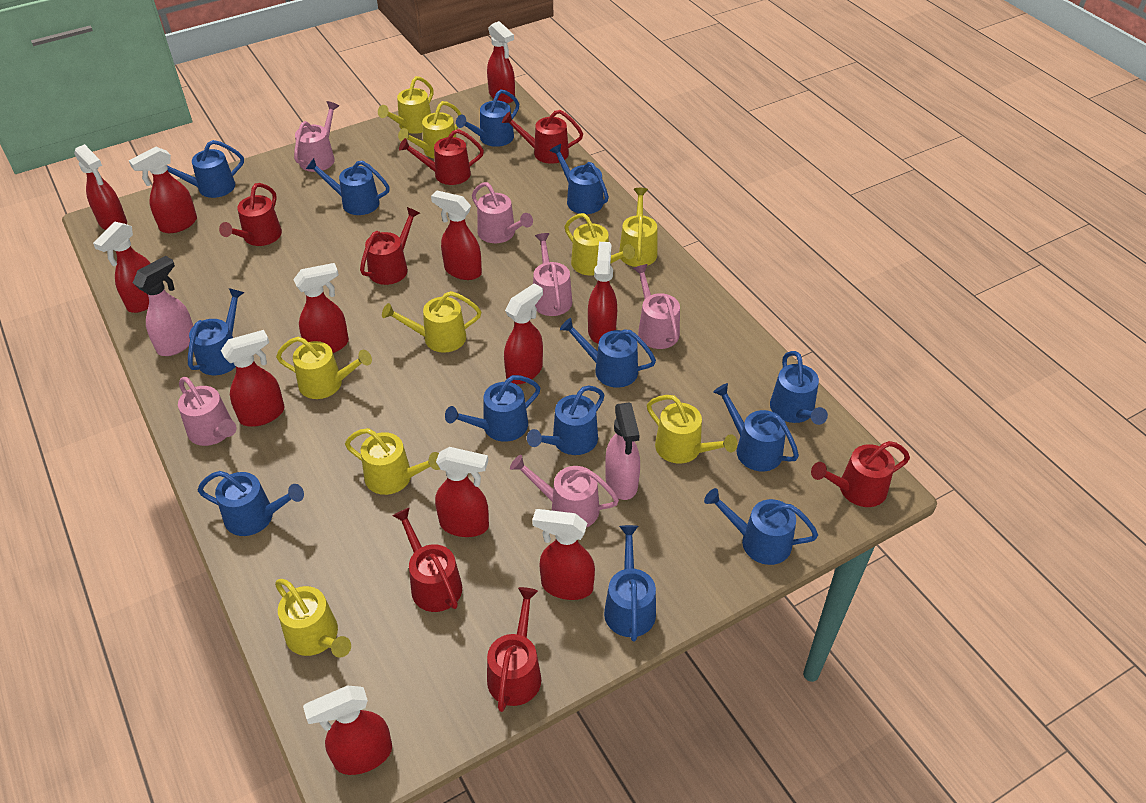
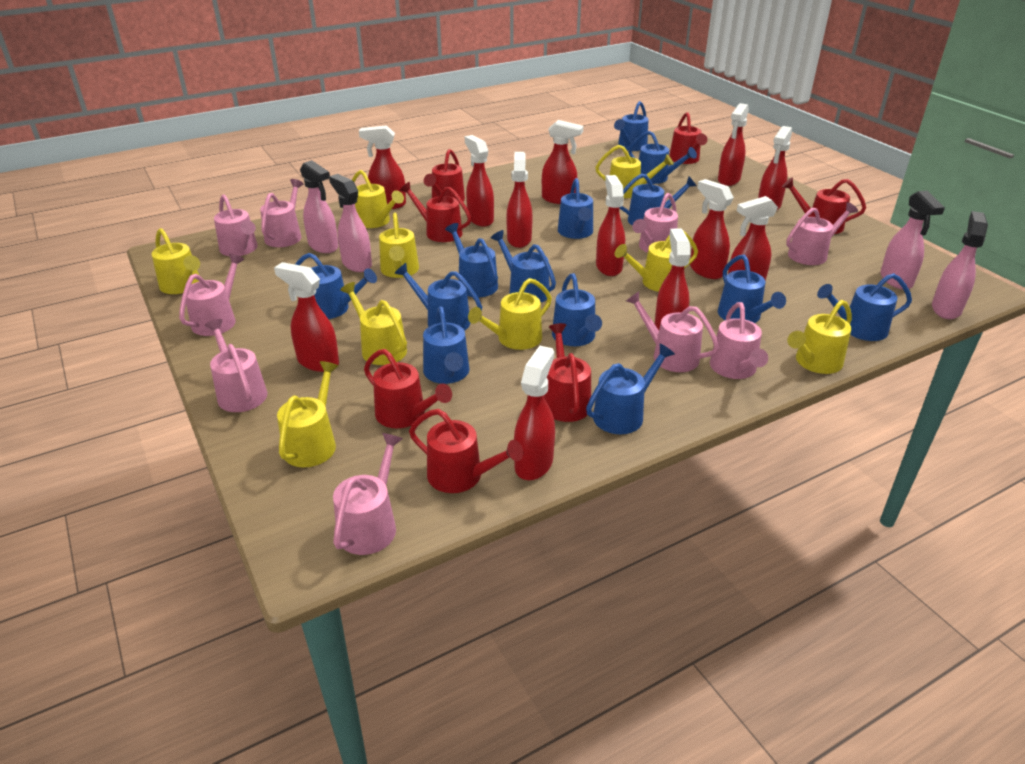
pink spray bottle: [133,256,193,356] [605,402,640,500] = 2 -> [300,160,338,253] [329,174,372,272] [880,191,945,289] [932,211,988,319] = 4
pink watering can: [178,377,237,446] [294,101,339,172] [472,182,533,243] [510,455,619,527] [533,233,572,316] [633,264,680,349] = 6 -> [179,253,244,336] [205,319,267,412] [214,194,258,256] [260,179,304,247] [333,433,403,555] [626,291,719,372] [632,193,678,253] [710,302,768,379] [786,202,858,265] = 9

